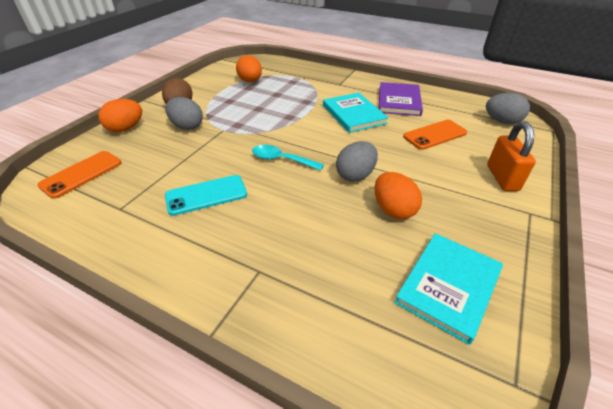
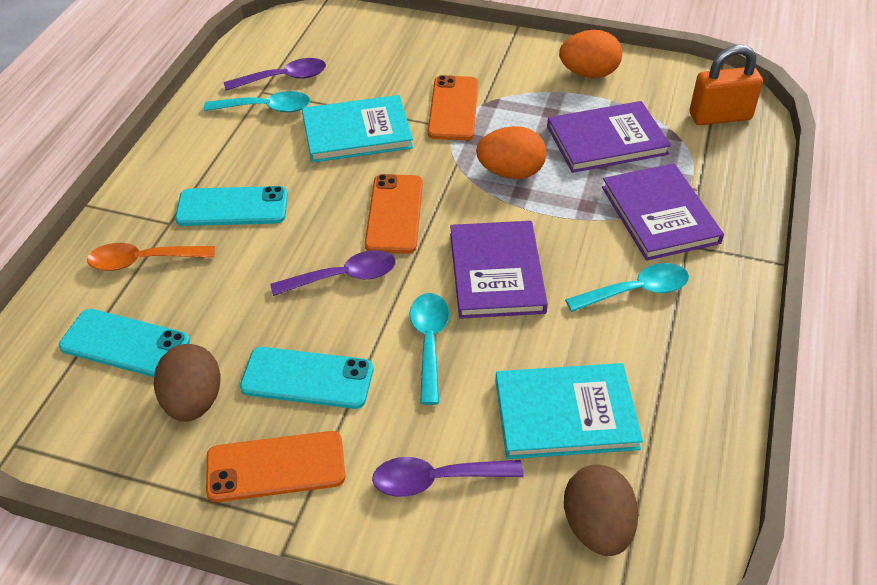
brown egg: [162,78,192,104] = 1 -> [154,344,221,422] [564,465,638,556] = 2
grey egg: [165,97,203,130] [336,141,378,182] [486,93,530,124] = 3 -> none = 0
orange egg: [98,99,142,132] [236,55,262,82] [375,172,422,219] = 3 -> [476,126,546,179] [559,30,622,78] = 2
orange phone: [37,151,121,199] [403,120,467,150] = 2 -> [206,431,345,502] [365,174,423,254] [428,75,478,140] = 3
orange spoon: none = 0 -> [87,243,215,271] = 1
purple book: [379,82,423,116] = 1 -> [450,221,548,319] [547,101,671,173] [602,163,724,261] = 3
purple spoon: none = 0 -> [224,58,326,91] [270,250,396,296] [372,457,524,497] = 3
turquoise phone: [165,175,247,216] = 1 -> [59,309,190,377] [175,186,288,226] [240,347,373,409] = 3
turquoise spoon: [252,145,324,171] = 1 -> [204,91,310,113] [410,293,449,405] [565,263,689,312] = 3

